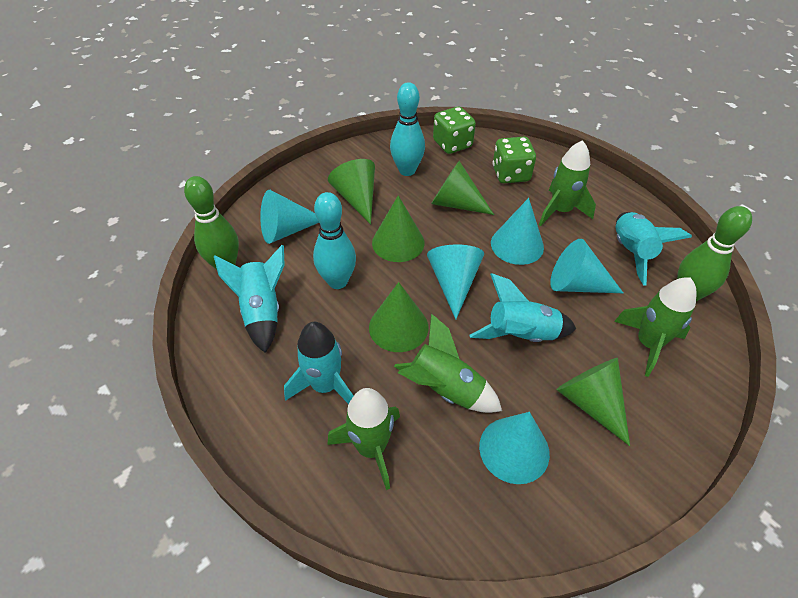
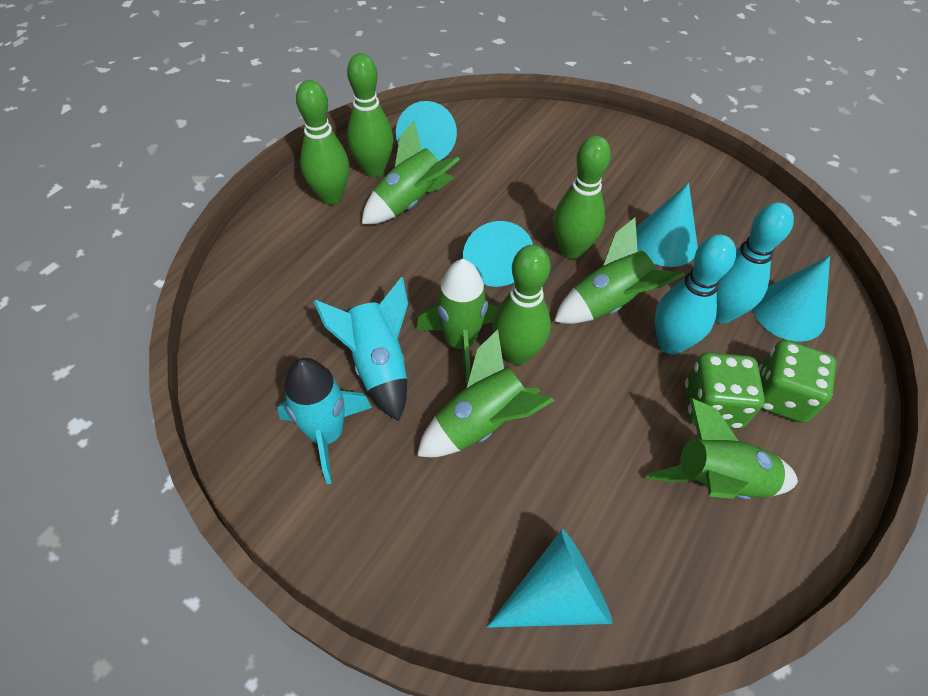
green bowling pin: [184,176,239,270] [677,206,752,301] = 2 -> [296,80,349,205] [347,53,394,177] [493,245,551,365] [553,136,611,259] = 4
green cone: [328,159,375,225] [369,282,428,352] [372,195,424,262] [431,161,494,215] [556,358,630,446] = 5 -> none = 0
green rocket: [327,388,400,490] [394,314,502,413] [539,140,596,226] [614,277,697,377] = 4 -> [362,121,460,224] [416,259,497,383] [417,329,554,457] [554,218,685,324] [645,398,798,500] = 5
turquoise rocket: [214,245,285,353] [284,322,353,404] [470,273,576,342] [616,212,692,286] = 4 -> [277,358,372,484] [314,277,408,421] = 2

